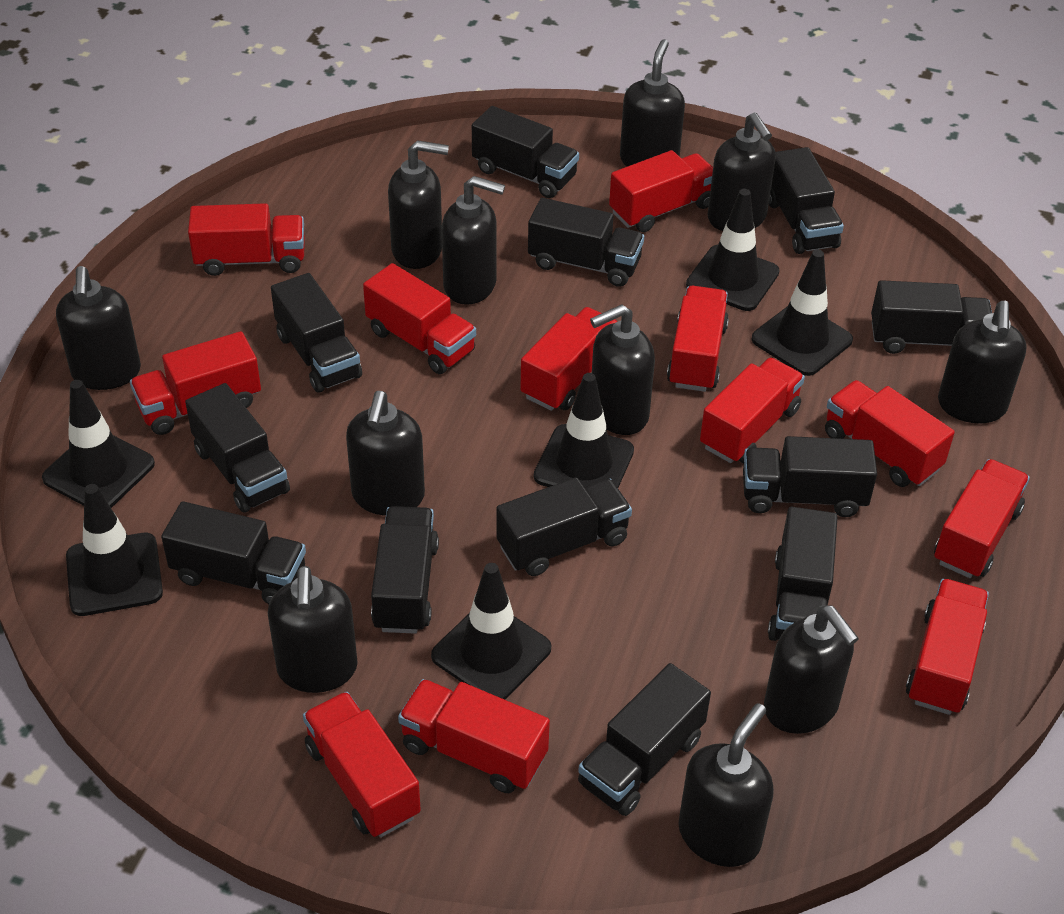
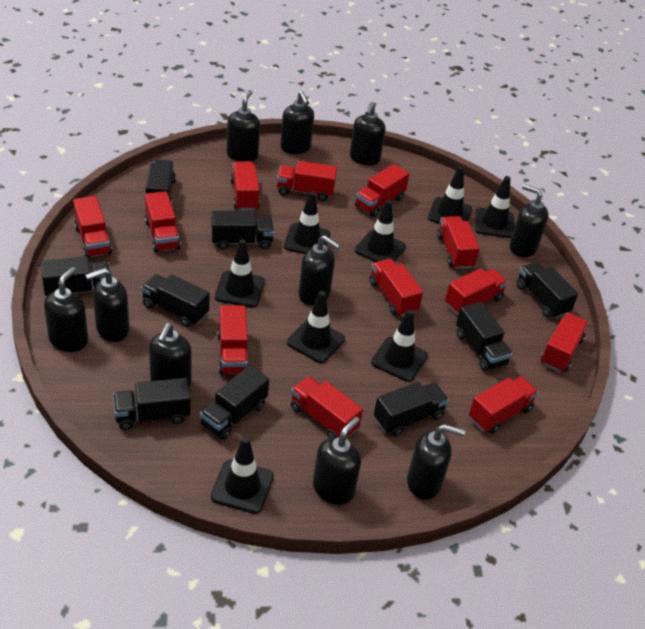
black soap dispenser: [56,266,141,390] [268,566,357,693] [346,391,425,516] [388,140,449,269] [442,176,505,305] [590,304,655,435] [620,39,685,167] [678,703,774,867] [708,113,776,231] [764,605,859,734] [938,300,1027,423] = 11 -> [44,267,88,352] [86,268,130,342] [149,323,191,387] [227,90,260,162] [280,91,314,154] [298,235,340,305] [313,417,361,505] [350,102,385,165] [407,424,465,500] [509,184,548,257] = 10
black traffic cone: [42,380,155,508] [66,484,163,616] [431,563,551,700] [534,373,634,488] [686,189,779,311] [751,250,853,376] = 6 -> [211,437,274,514] [215,239,265,308] [284,191,330,254] [287,291,345,363] [355,200,406,262] [371,310,428,382] [428,166,472,224] [475,176,515,238] = 8
black truck: [161,501,306,604] [185,383,290,513] [271,273,362,393] [371,506,439,634] [472,106,579,198] [497,477,632,576] [528,198,644,287] [578,663,711,816] [743,436,877,517] [768,507,838,641] [769,147,844,254] [871,280,992,354] = 12 -> [41,256,110,296] [113,378,191,430] [141,274,209,327] [146,160,176,205] [200,365,269,440] [211,211,274,250] [374,382,449,437] [456,302,513,371] [516,262,578,319] = 9

